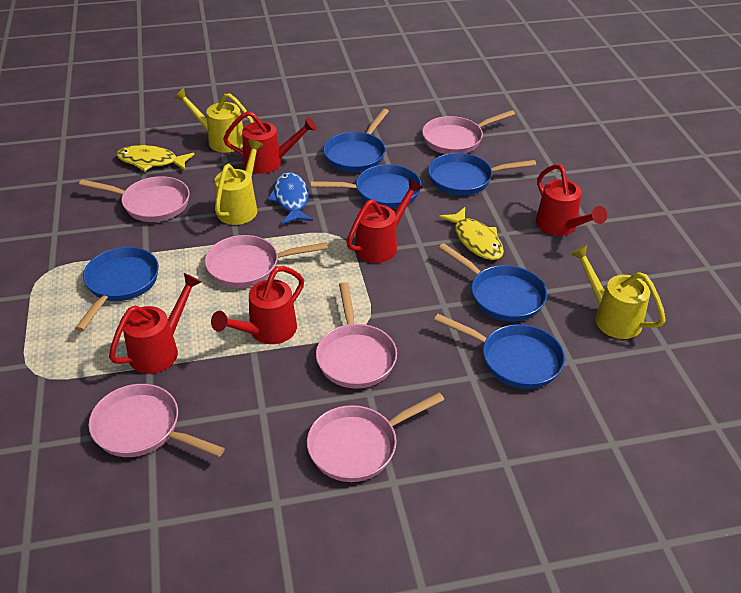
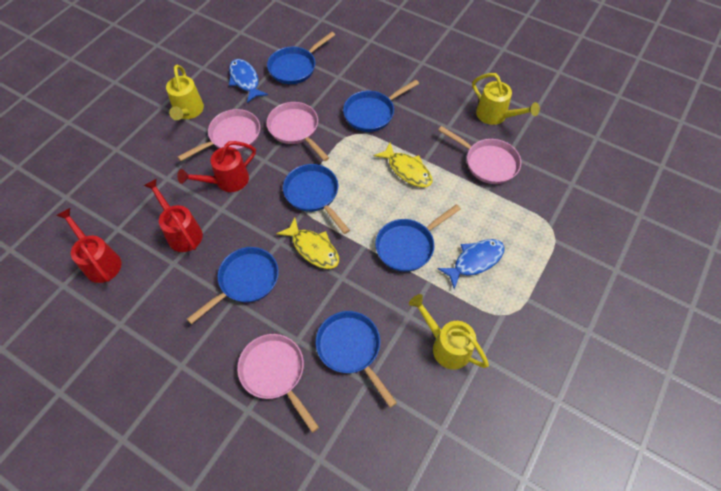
blue fish: [267,172,313,224] = 1 -> [229,59,268,103] [437,239,505,289] = 2
pink pan: [79,176,190,222] [88,384,225,457] [205,235,328,288] [307,392,444,482] [316,282,397,389] [422,110,515,154] = 6 -> [178,109,260,161] [237,334,319,433] [267,102,329,161] [438,126,521,184] = 4
red watering can: [109,273,201,374] [211,266,304,344] [223,111,317,174] [346,179,423,263] [536,164,607,236] = 5 -> [56,208,122,283] [144,178,203,252] [177,141,256,192] = 3

